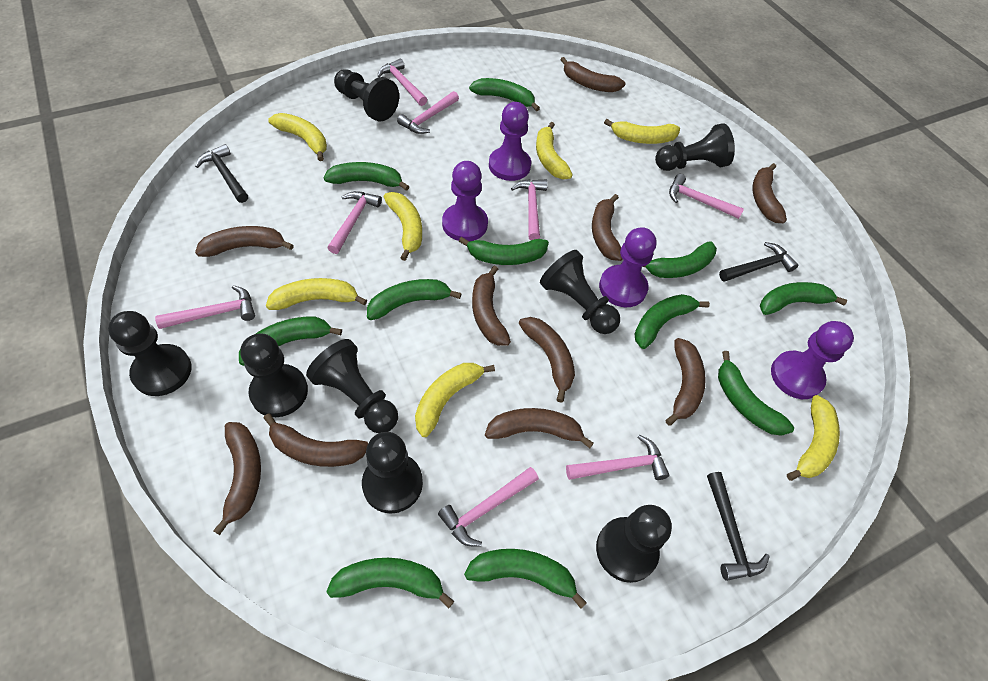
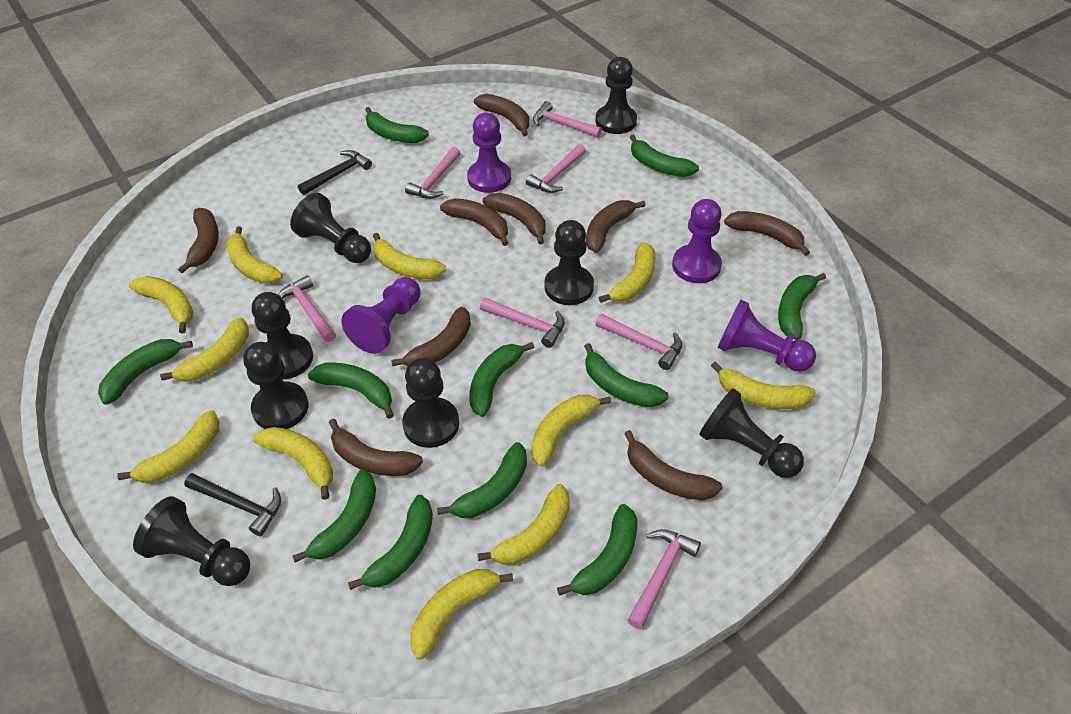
black hammer: [195,144,248,203] [707,472,770,581] [719,242,799,282] = 3 -> [184,473,281,536] [298,150,372,195] = 2
brown banana: [195,226,294,257] [213,422,261,535] [264,413,368,467] [472,265,511,346] [485,408,594,449] [519,317,575,403] [560,57,625,92] [592,194,623,261] [665,338,706,426] [753,163,787,223] = 10 -> [178,208,219,274] [329,418,423,476] [391,307,471,366] [440,198,508,246] [474,94,529,136] [483,193,546,245] [586,200,646,253] [624,430,722,500] [724,211,810,256] = 9
pink hammer: [155,285,255,329] [328,191,382,254] [377,58,427,106] [397,91,459,134] [438,467,539,547] [511,179,548,240] [566,435,669,480] [669,174,744,219] = 8 -> [278,275,336,342] [405,147,460,199] [480,298,565,348] [526,144,586,193] [533,101,602,138] [596,314,682,370] [627,529,701,629] = 7
yellow banana: [266,278,367,310] [268,113,327,161] [384,192,422,261] [415,363,495,437] [536,122,573,179] [604,119,680,144] [787,395,840,481] = 7 -> [117,410,219,483] [129,276,193,334] [160,317,249,382] [226,226,283,284] [253,427,333,500] [373,233,446,279] [410,569,513,660] [477,484,570,565] [531,395,611,467] [599,242,656,303] [711,361,816,409] = 11

